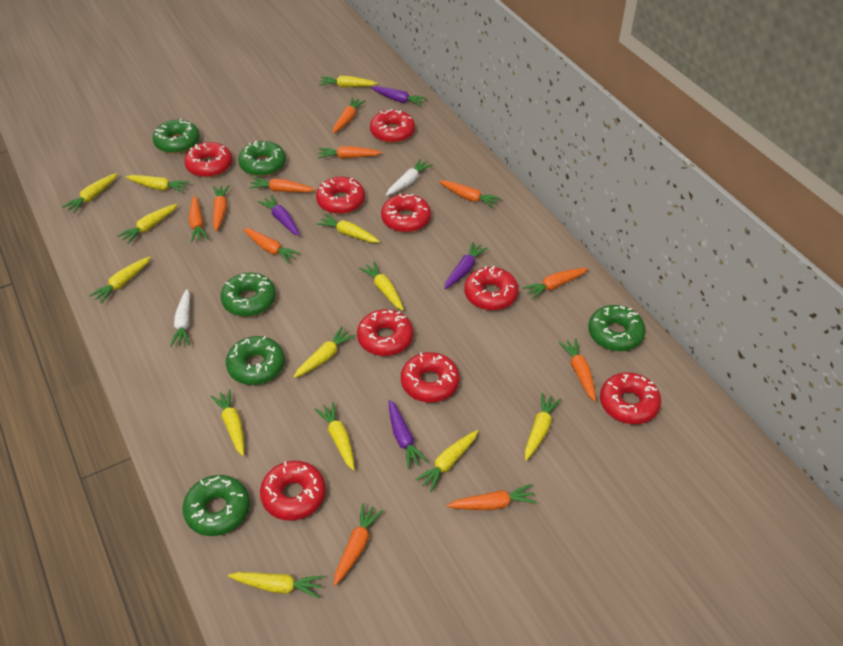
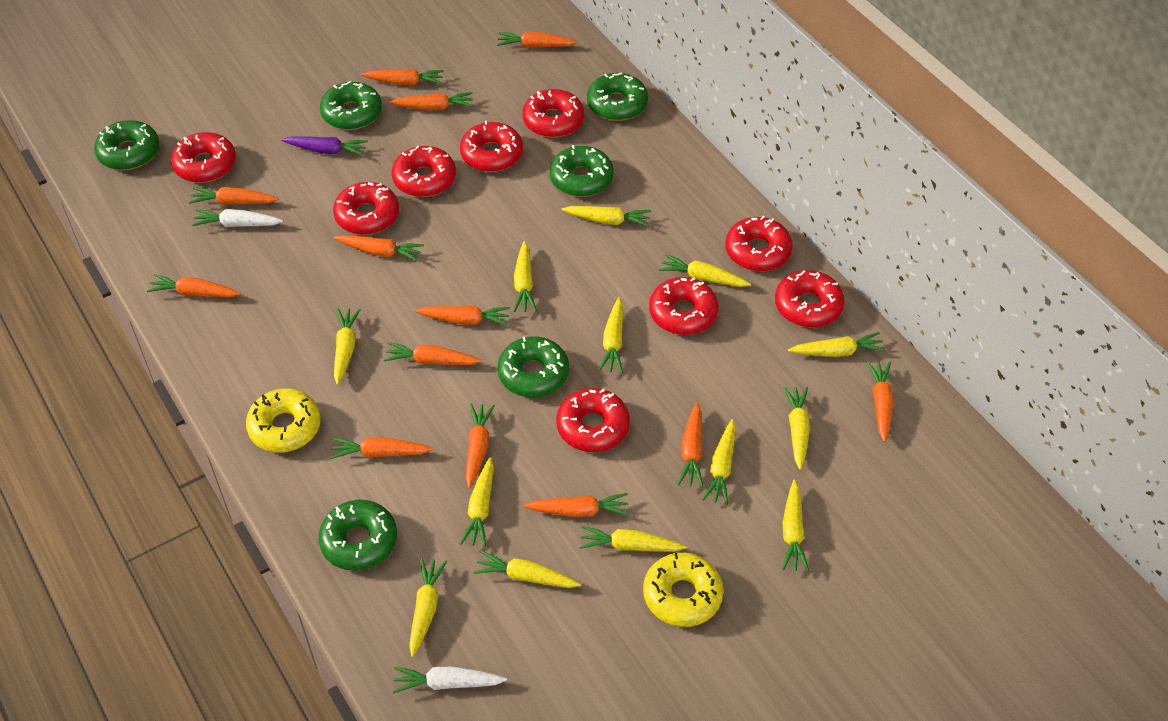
orange carrot: [189,196,209,242] [213,185,230,231] [243,228,300,263] [249,178,315,192] [318,146,382,159] [333,97,366,133] [334,503,383,586] [439,181,501,208] [447,484,537,510] [522,268,588,300] [558,338,596,402] = 11 -> [147,274,241,297] [189,187,279,205] [330,437,433,459] [334,235,424,262] [361,69,444,85] [384,342,481,365] [389,92,473,110] [415,306,510,326] [466,403,495,489] [497,32,578,48] [524,493,629,517] [677,402,704,487] [866,361,893,442] = 13
purple carrot: [258,195,300,236] [371,86,427,106] [389,400,428,469] [444,242,488,289] = 4 -> [282,136,368,156] = 1
yellow donut: none = 0 -> [246,388,321,453] [643,553,724,627] = 2

